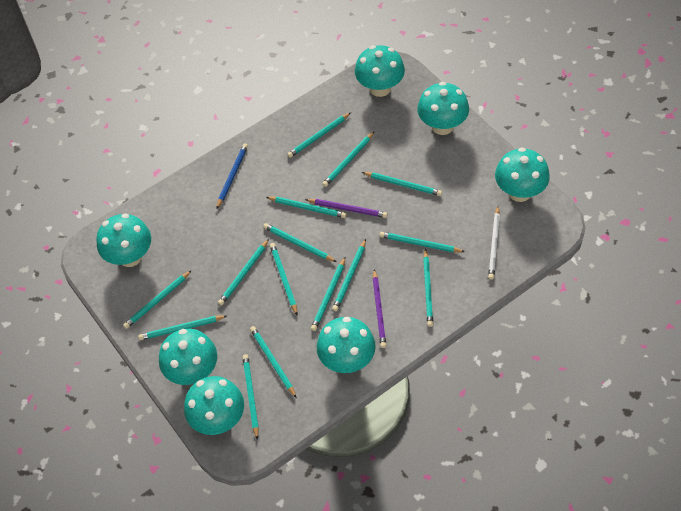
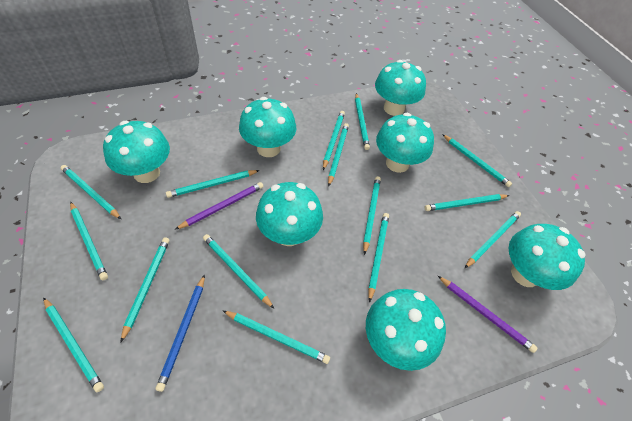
white pencil: [488,206,500,280] = 1 -> none = 0

